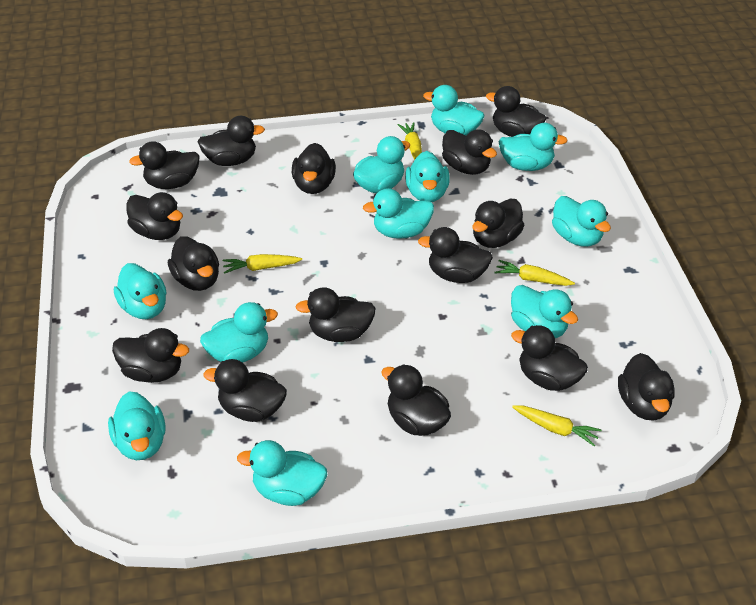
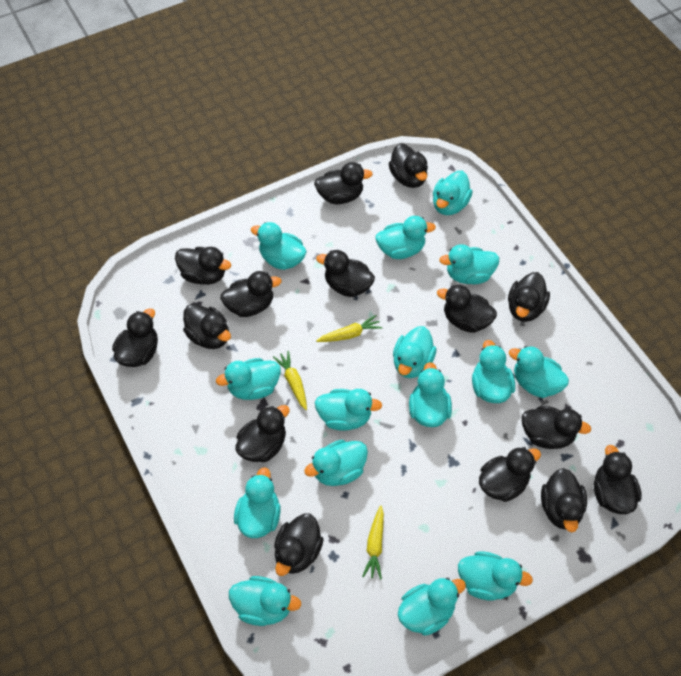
turquoise duck: [108,391,166,460] [114,263,166,319] [200,302,278,363] [237,440,328,506] [353,136,410,193] [363,188,434,239] [405,151,450,202] [423,85,484,136] [498,123,568,171] [511,285,578,338] [552,196,611,247] = 11 -> [216,358,281,400] [229,576,301,626] [234,467,281,538] [251,222,307,270] [304,440,368,486] [315,389,382,431] [375,216,436,259] [393,326,437,378] [398,578,466,636] [409,362,452,427] [433,171,473,215] [439,244,499,284] [458,551,533,600] [472,340,515,403] [509,346,569,398] = 15
yellow carrot: [223,254,302,274] [398,122,422,160] [494,260,575,286] [512,405,602,446] = 4 -> [273,351,307,410] [316,315,382,342] [362,506,384,579] = 3

